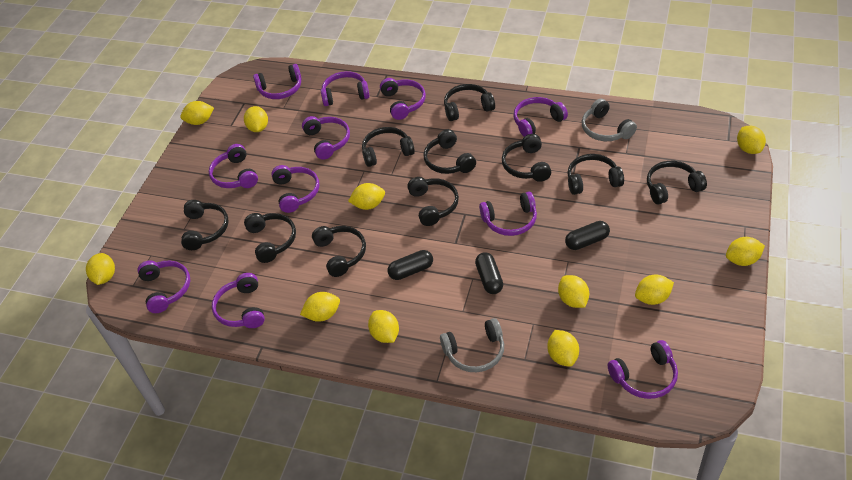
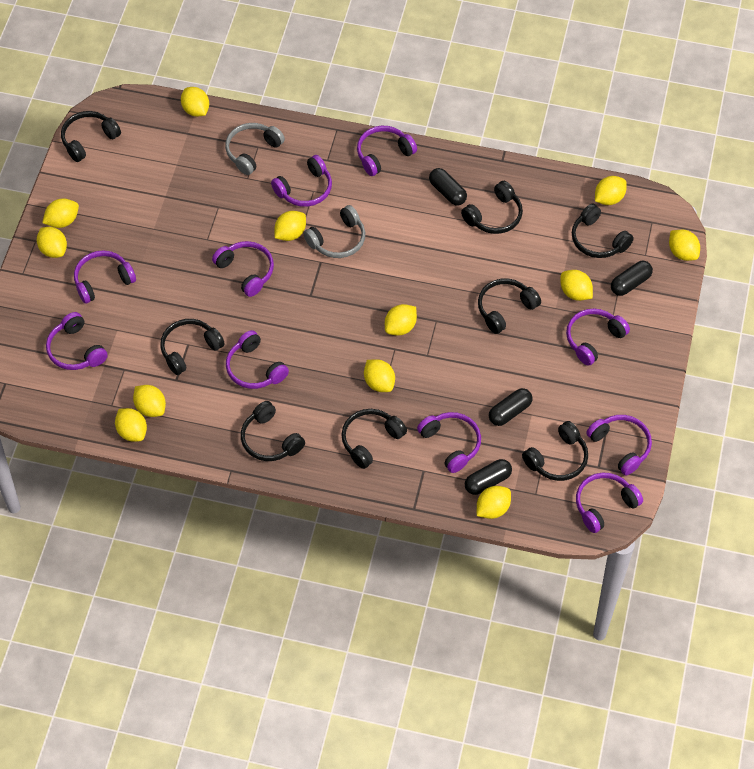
black capsule: [388,250,433,280] [475,252,503,294] [565,221,610,250] = 3 -> [429,168,467,206] [465,459,512,495] [489,388,533,426] [611,261,653,296] = 4
black headphones: [181,200,229,250] [244,213,296,263] [312,226,366,277] [362,127,415,167] [407,177,459,226] [423,129,476,174] [444,84,495,121] [502,134,551,182] [567,154,624,195] [647,161,707,205] = 10 -> [61,111,121,162] [160,319,225,375] [241,401,305,461] [341,409,407,469] [461,181,523,234] [478,278,541,334] [522,421,588,481] [572,203,634,258] = 8
purple headphones: [137,261,190,313] [209,144,258,188] [212,273,265,328] [253,64,301,99] [271,165,320,213] [302,116,350,160] [321,71,369,106] [380,78,426,120] [479,192,537,236] [513,97,568,137] [608,340,678,399] = 11 -> [46,312,108,370] [74,250,136,303] [212,241,274,297] [226,330,289,389] [271,155,332,207] [357,126,417,176] [417,412,481,473] [566,309,630,366] [576,473,643,533] [586,415,652,476] = 10
yellow lemon: [86,253,115,285] [180,101,214,125] [244,106,268,132] [300,292,340,322] [348,183,385,210] [368,310,399,343] [547,330,579,367] [558,275,589,308] [635,275,674,305] [726,237,765,266] [737,126,766,154] = 11 -> [37,227,67,258] [42,198,79,228] [115,408,147,442] [133,385,166,417] [181,87,209,117] [275,211,306,241] [364,359,395,392] [385,304,417,336] [477,486,511,519] [560,270,593,301] [595,176,627,205] [669,230,700,261] = 12

